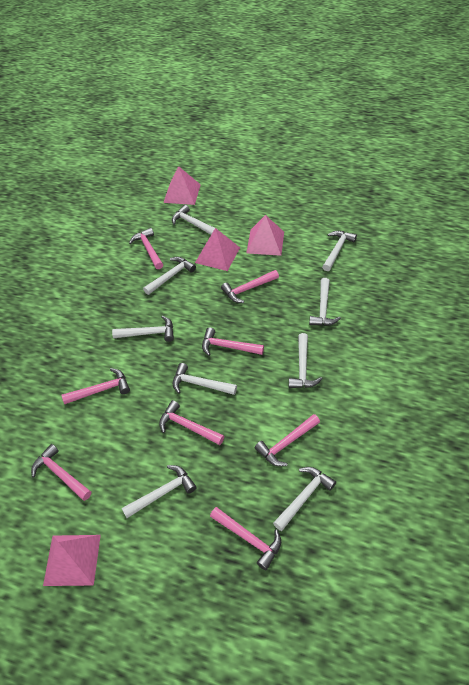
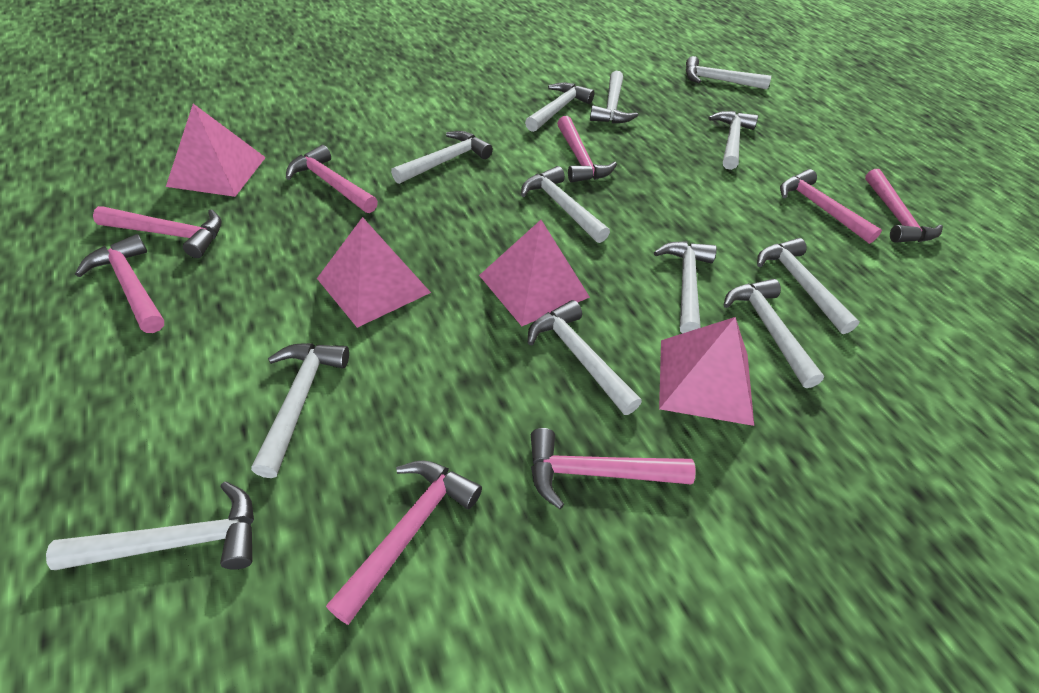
white hammer: [112,316,174,342] [121,465,197,518] [143,257,196,295] [172,205,218,235] [173,363,237,395] [273,467,336,531] [289,333,322,388] [309,278,341,326] [322,231,357,271] = 9 -> [46,482,254,570] [251,343,349,478] [391,131,493,184] [521,166,610,243] [525,82,595,132] [528,300,642,415] [590,71,638,123] [654,241,717,334] [686,56,771,90] [708,111,758,170] [724,279,824,388] [757,238,860,334] = 12

